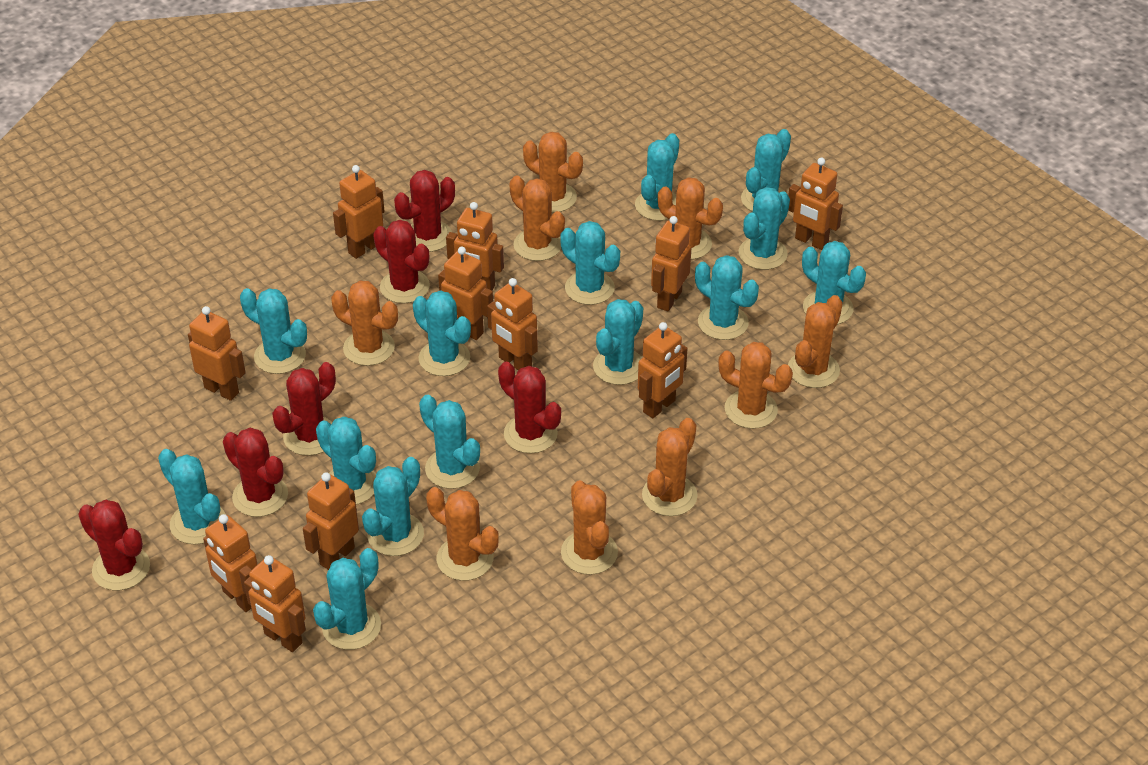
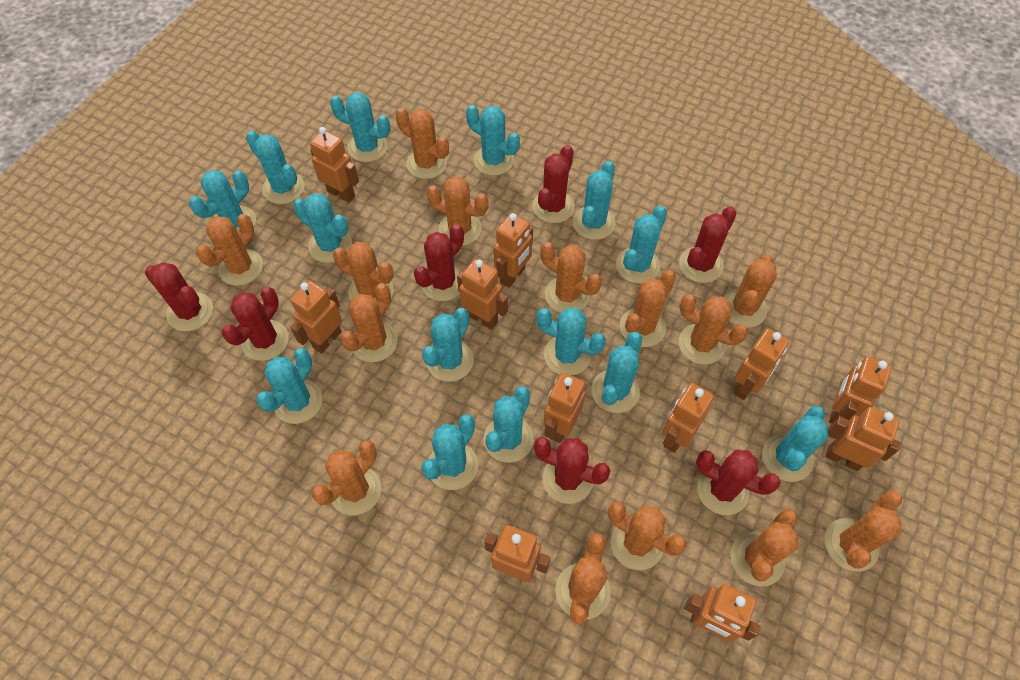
orange cactus: [331,281,398,366] [426,487,499,581] [510,175,565,261] [523,132,583,213] [561,480,618,575] [642,418,698,516] [658,177,723,260] [718,342,793,429] [788,295,843,388] = 9 -> [196,214,263,286] [311,440,381,515] [333,242,394,301] [340,283,398,362] [395,108,449,179] [427,177,489,246] [540,242,602,313] [555,533,611,624] [608,501,687,570] [620,270,676,347] [679,294,748,365] [724,254,777,328] [731,509,798,586] [825,490,902,572] = 14
red cactus: [78,500,150,590] [223,428,288,517] [272,362,336,456] [373,220,430,303] [394,170,455,252] [498,361,561,454] = 6 -> [145,262,213,331] [221,287,289,361] [414,224,464,301] [532,145,575,223] [534,437,610,504] [679,207,737,283] [696,450,781,515] = 7

